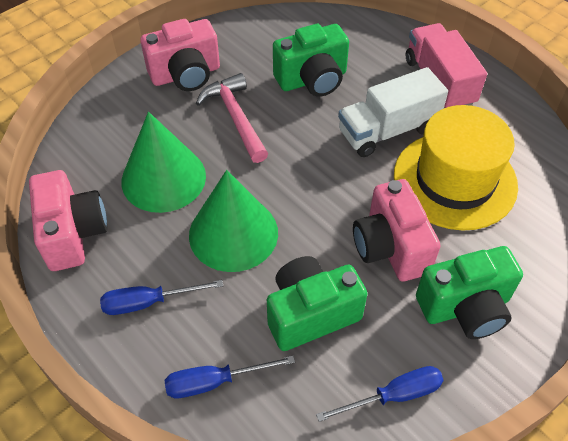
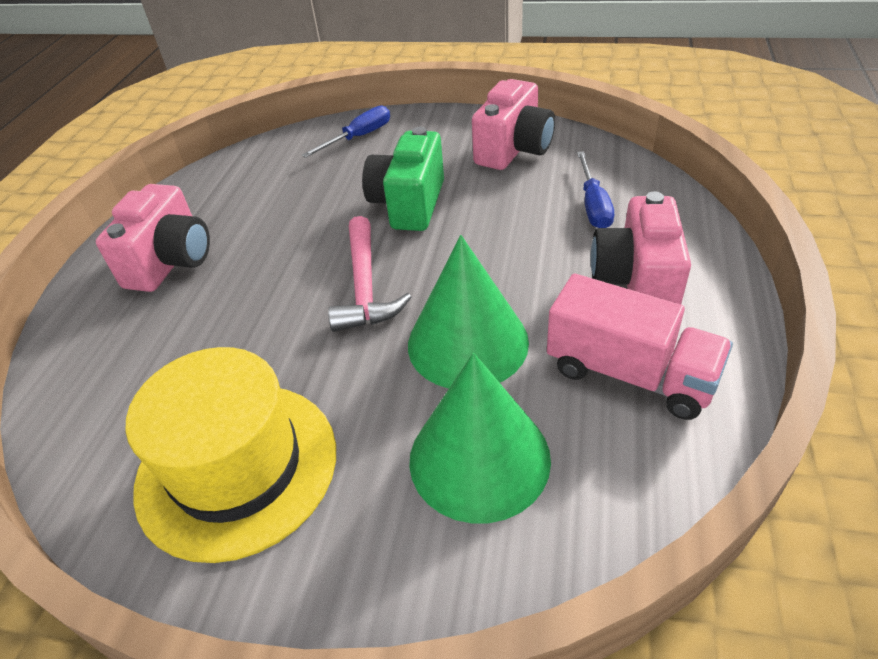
blue screwdriver: [100,280,223,315] [165,356,295,398] [316,366,444,422] = 3 -> [302,105,390,158] [577,151,614,228] = 2
green camera: [267,256,367,351] [273,24,349,97] [416,246,523,339] = 3 -> [362,127,444,231] = 1
white truck: [338,67,448,157] = 1 -> none = 0

